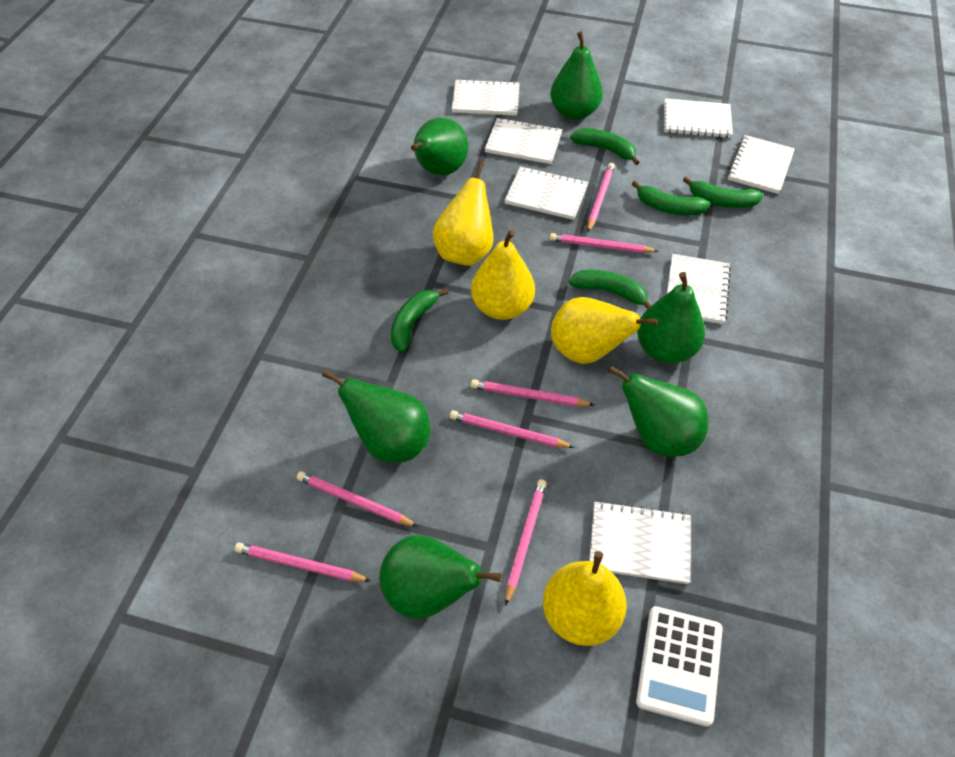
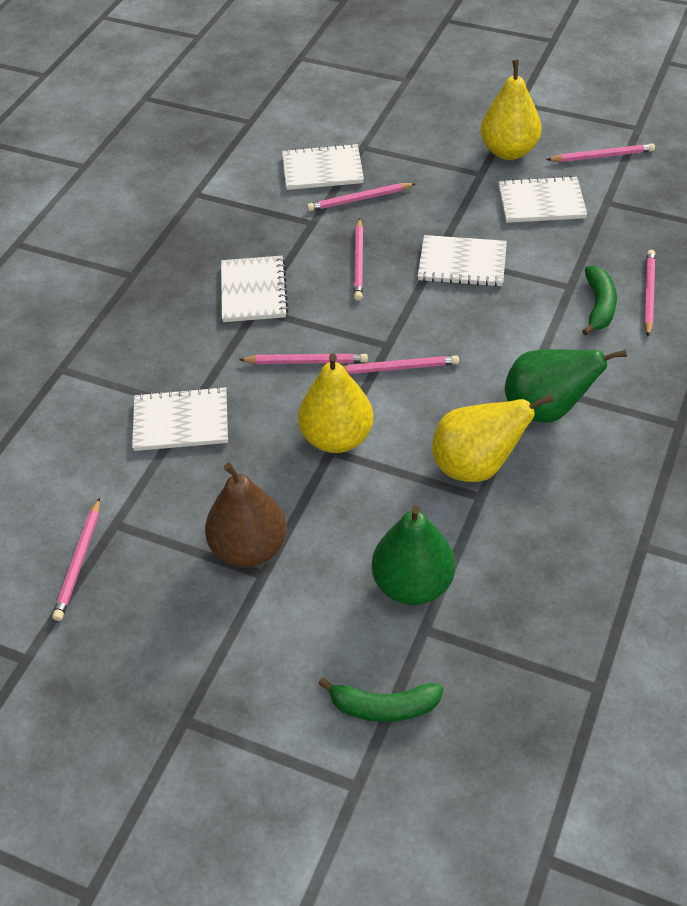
brown pear: none = 0 -> [205,463,287,567] = 1
green banana: [391,288,448,352] [569,270,652,309] [570,128,640,165] [632,181,710,215] [683,177,763,208] = 5 -> [318,677,443,722] [582,266,617,335] = 2
green pear: [322,370,431,463] [379,535,502,619] [411,118,468,175] [550,31,603,120] [608,366,709,457] [637,272,705,364] = 6 -> [372,505,455,605] [505,349,627,423] = 2
white calculator: [636,606,723,727] = 1 -> none = 0
white notebook: [452,79,519,116] [484,117,562,164] [504,166,588,220] [589,501,691,584] [664,98,733,138] [667,254,731,324] [727,135,795,194] = 7 -> [132,386,228,451] [221,256,288,322] [282,143,364,190] [418,235,507,287] [498,176,587,223] = 5
yellow pear: [433,161,493,266] [471,230,535,320] [543,551,627,646] [551,297,658,364] = 4 -> [298,354,373,453] [432,394,553,482] [480,60,542,160] = 3

